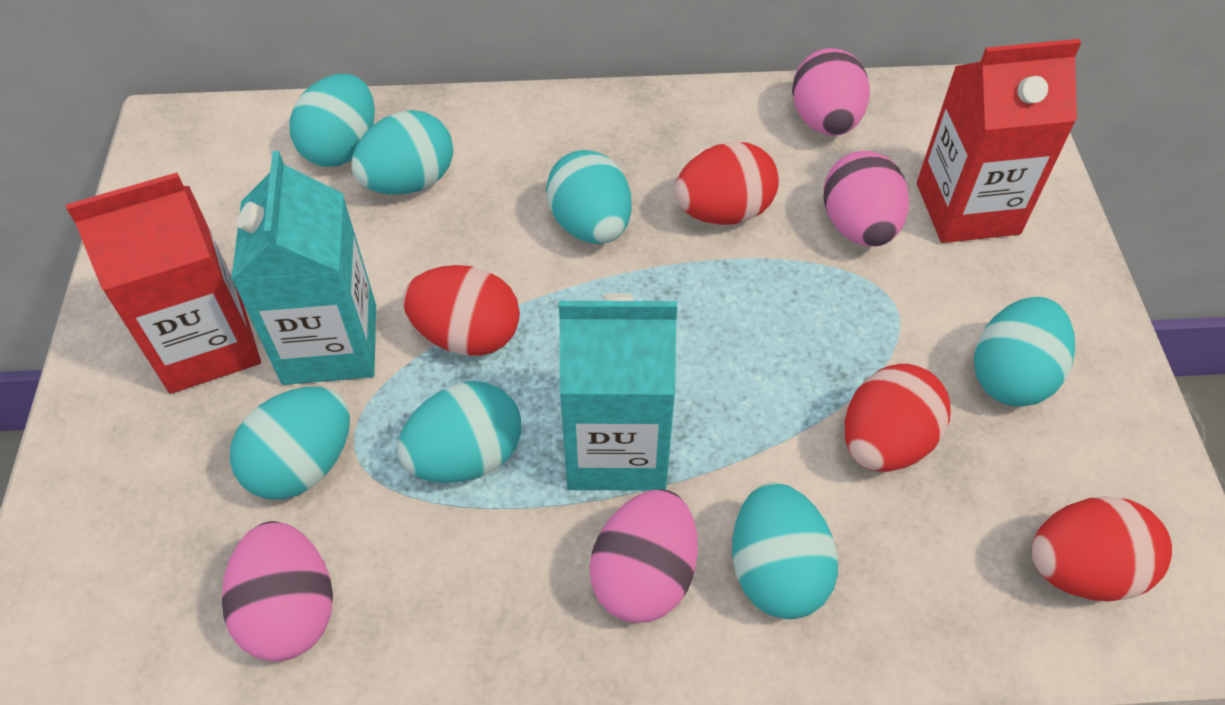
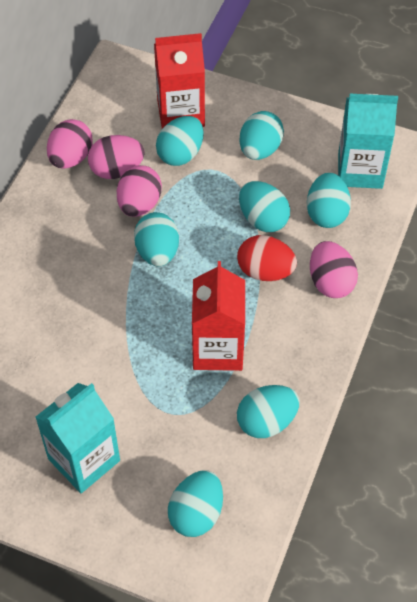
red egg: [402,265,520,356] [674,142,779,225] [845,364,951,472] [1032,496,1172,602] = 4 -> [237,235,297,281] = 1

